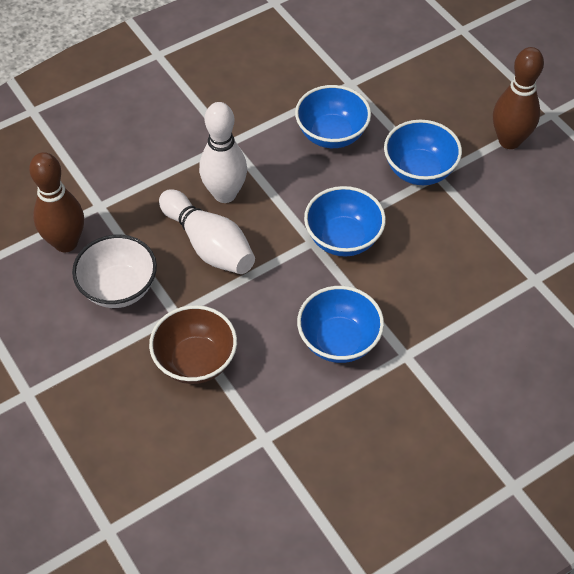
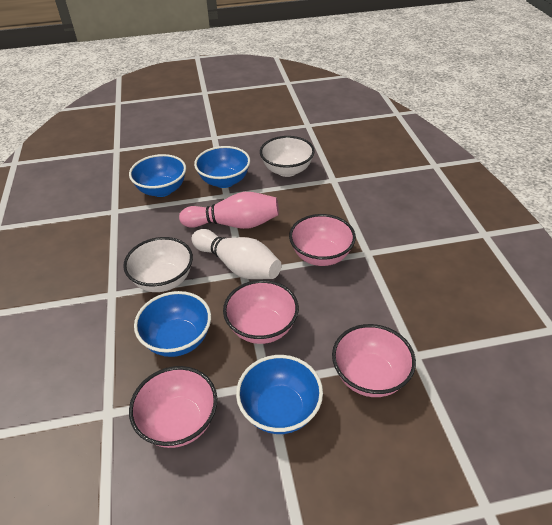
brown bowl: [149,305,237,384] = 1 -> none = 0
brown bowling pin: [29,152,84,252] [493,47,544,149] = 2 -> none = 0
pink bowl: none = 0 -> [129,366,217,448] [223,280,299,344] [289,214,356,266] [332,324,416,397] = 4
pink bowling pin: none = 0 -> [179,192,279,229] = 1
white bowl: [72,235,157,308] = 1 -> [123,237,193,292] [260,136,315,177] = 2
white bowling pin: [159,189,255,274] [199,102,247,203] = 2 -> [192,229,281,279] = 1

